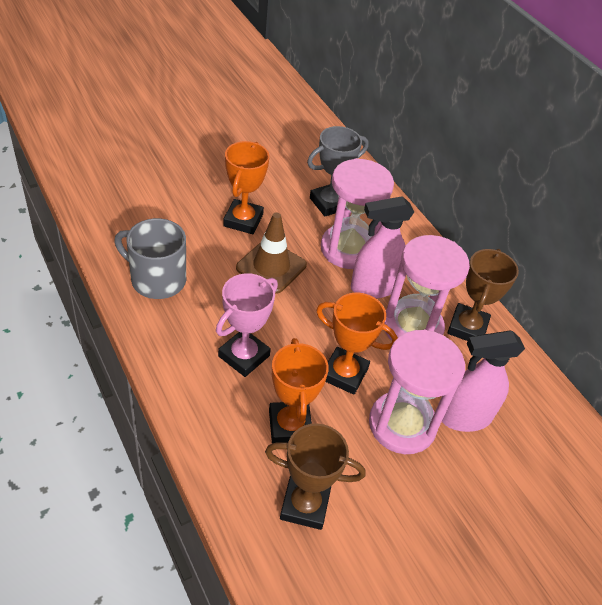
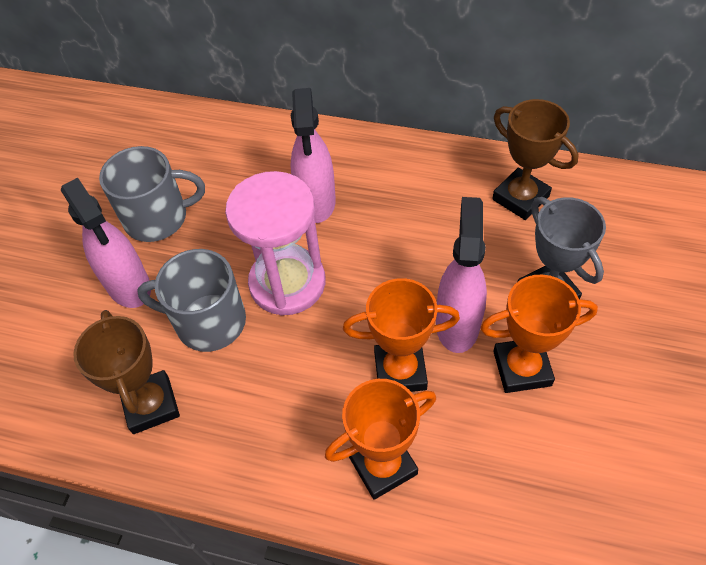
brown traffic cone: [236,212,307,294] = 1 -> none = 0
grey mug: [114,218,186,299] = 1 -> [99,146,205,242] [137,249,246,352] = 2
pink hourglass: [321,158,394,269] [369,329,465,454] [384,235,470,341] = 3 -> [225,171,325,316] = 1
pink spray bottle: [351,196,414,299] [442,331,525,432] = 2 -> [61,178,151,308] [291,88,336,223] [436,197,487,353] = 3
pink trophy: [216,273,278,377] = 1 -> none = 0

